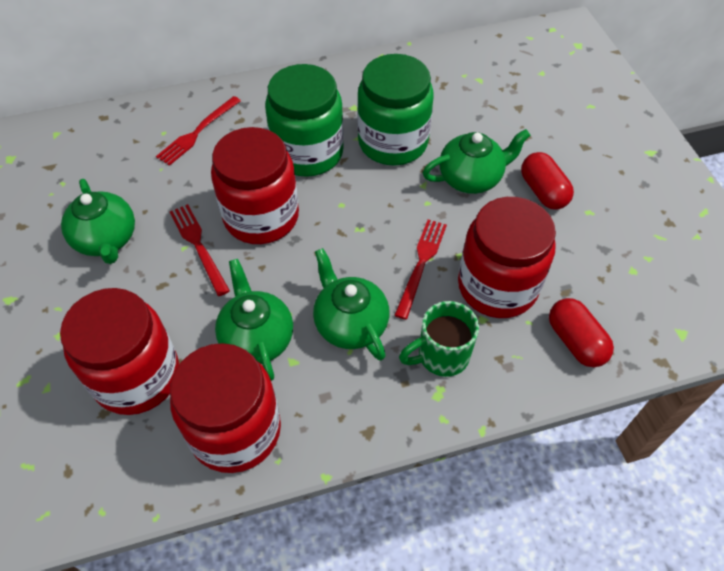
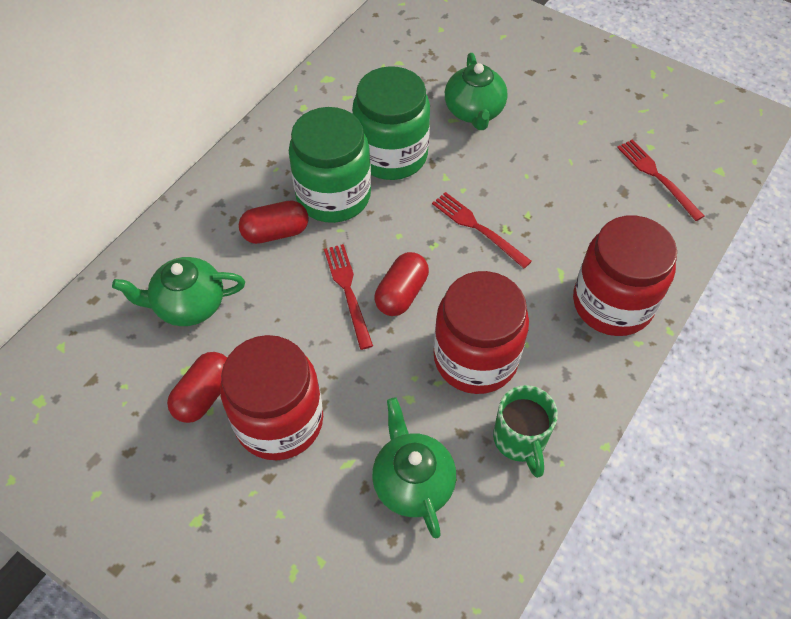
green teapot: [61,179,135,264] [215,259,293,381] [313,248,389,361] [423,129,531,194] = 4 -> [112,257,245,326] [372,397,456,538] [445,53,507,130] = 3
red capsule: [521,152,574,209] [549,298,614,367] = 2 -> [167,352,227,423] [239,201,309,244] [374,252,429,316] = 3
red jar: [60,288,179,415] [170,343,281,473] [211,127,299,244] [458,197,556,318] = 4 -> [220,335,323,460] [434,271,529,394] [573,215,677,336] = 3

